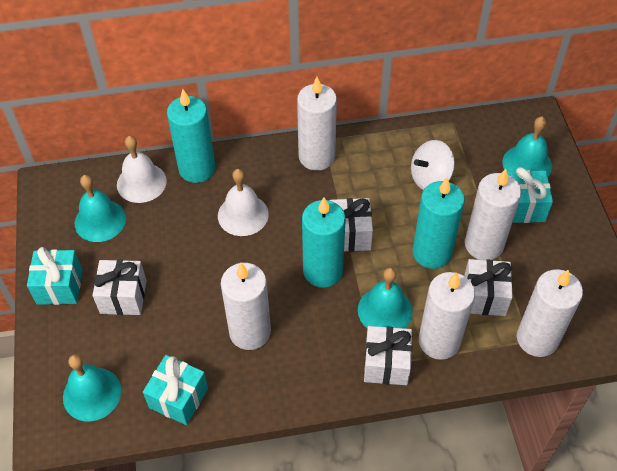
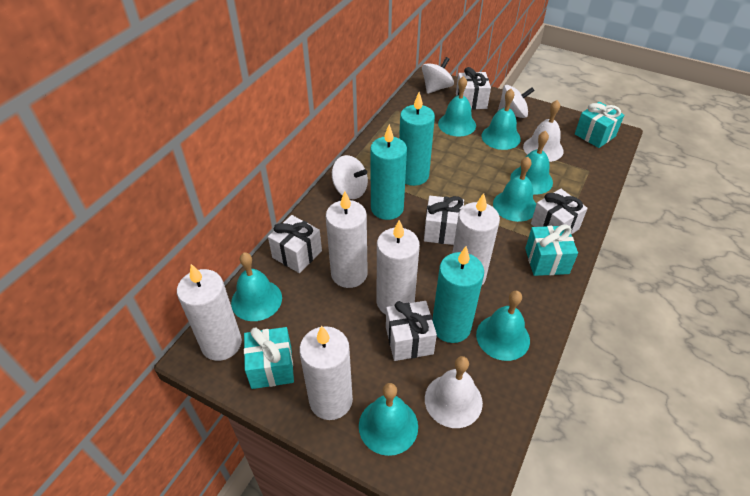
turquoise bell: [63,354,121,421] [75,175,126,242] [358,268,413,329] [502,117,552,177] = 4 -> [231,252,282,321] [359,383,418,456] [438,76,476,137] [476,291,530,361] [481,89,521,150] [493,157,536,222] [510,131,553,195] = 7
white gift: [92,260,146,315] [330,198,373,252] [364,326,412,385] [464,259,513,316] = 4 -> [268,215,322,273] [386,301,437,361] [424,196,464,245] [456,67,491,110] [531,189,588,234] = 5
white spinning top: [411,140,455,190] = 1 -> [332,155,368,199] [422,57,454,94] [498,85,535,118] = 3

